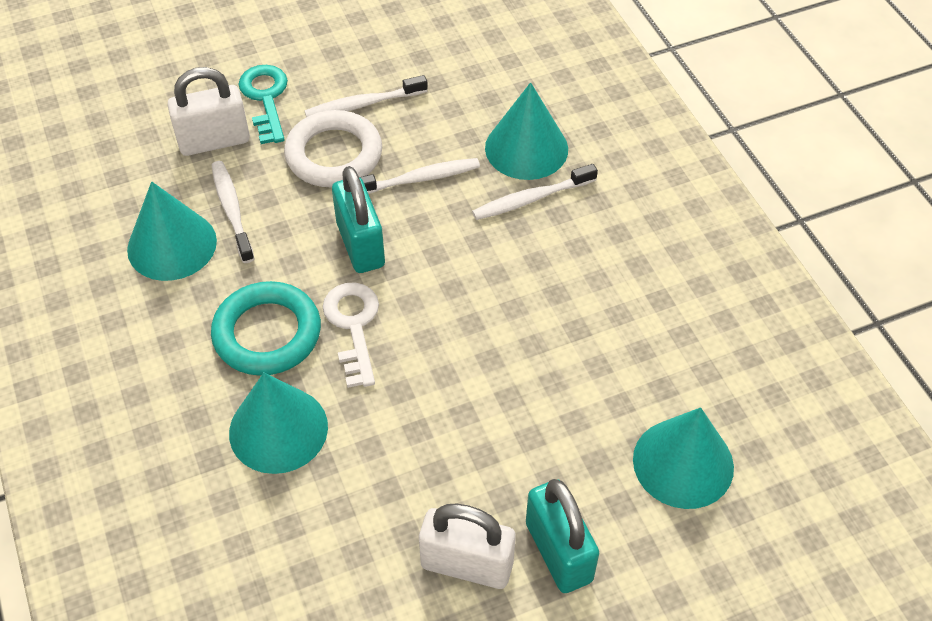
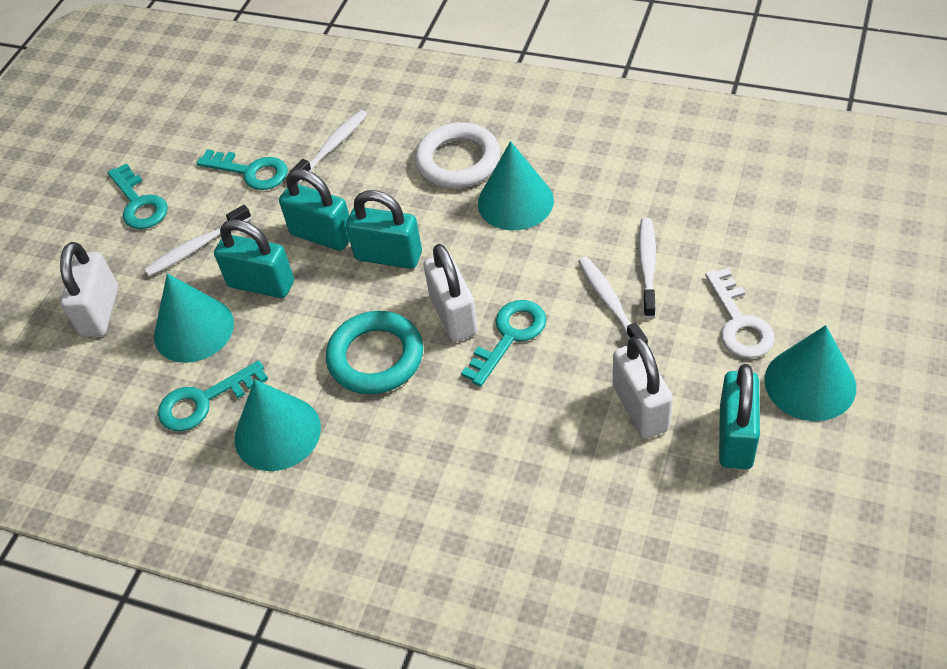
turquoise key: [238,65,288,144] = 1 -> [108,163,168,229] [158,360,268,431] [197,149,288,190] [461,300,547,386] = 4
turquoise padlock: [332,166,385,273] [526,479,599,593] = 2 -> [214,219,294,298] [279,169,350,251] [346,190,422,269] [719,364,760,469] = 4
white padlock: [167,67,250,156] [419,504,516,589] = 2 -> [60,242,118,337] [424,244,478,342] [613,336,673,439] = 3

